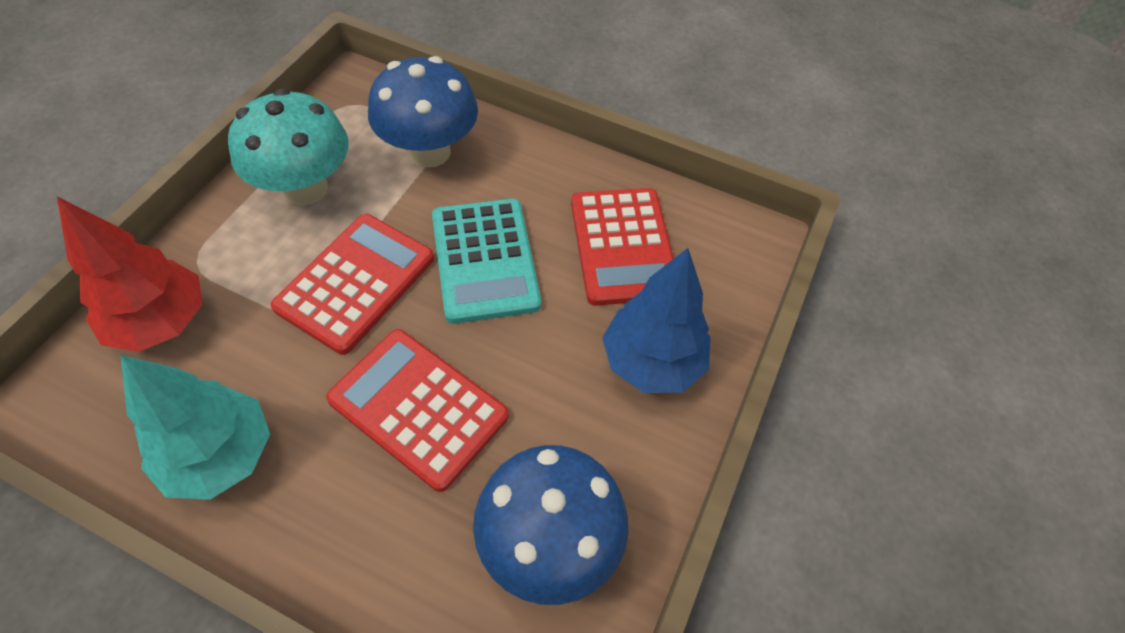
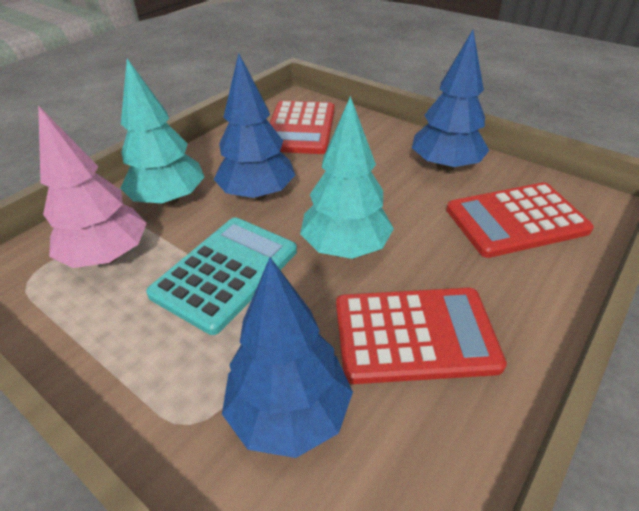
blue mushroom: [368,56,478,168] [473,445,628,605] = 2 -> none = 0
blue tree: [602,248,710,393] = 1 -> [214,53,295,200] [222,257,353,458] [412,30,489,172] = 3
pink tree: none = 0 -> [38,106,147,268] = 1
red tree: [57,197,202,352] = 1 -> none = 0
turquoise mushroom: [228,89,349,205] = 1 -> none = 0
turquoise tree: [121,355,270,500] = 1 -> [120,59,204,206] [300,96,394,259] = 2

